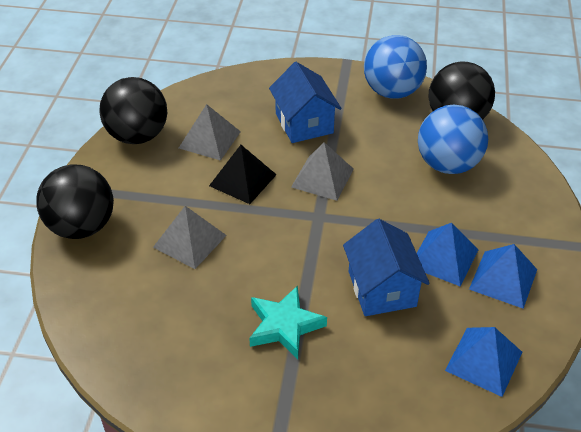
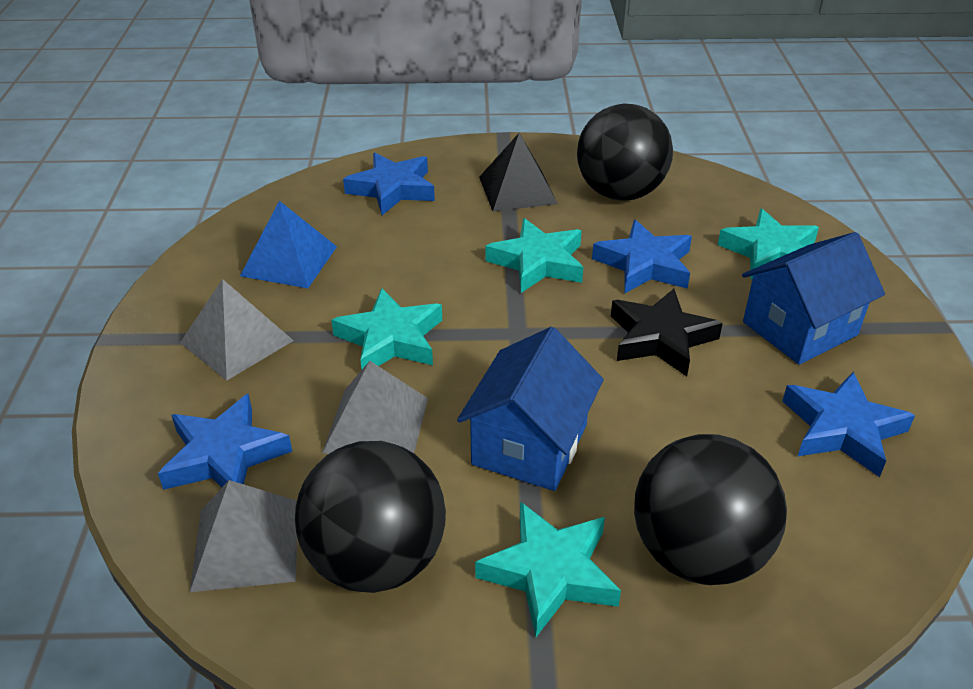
black star: none = 0 -> [611,289,723,376] = 1
blue ball: [364,35,427,99] [418,105,488,174] = 2 -> none = 0
blue pyramid: [417,223,478,286] [445,327,522,397] [469,244,537,309] = 3 -> [240,201,337,288] = 1
blue star: none = 0 -> [158,394,292,490] [343,153,435,215] [592,220,692,294] [782,372,915,477] = 4
turquoise star: [249,285,327,360] = 1 -> [331,288,442,369] [475,502,621,637] [485,218,583,293] [718,209,819,279] = 4

